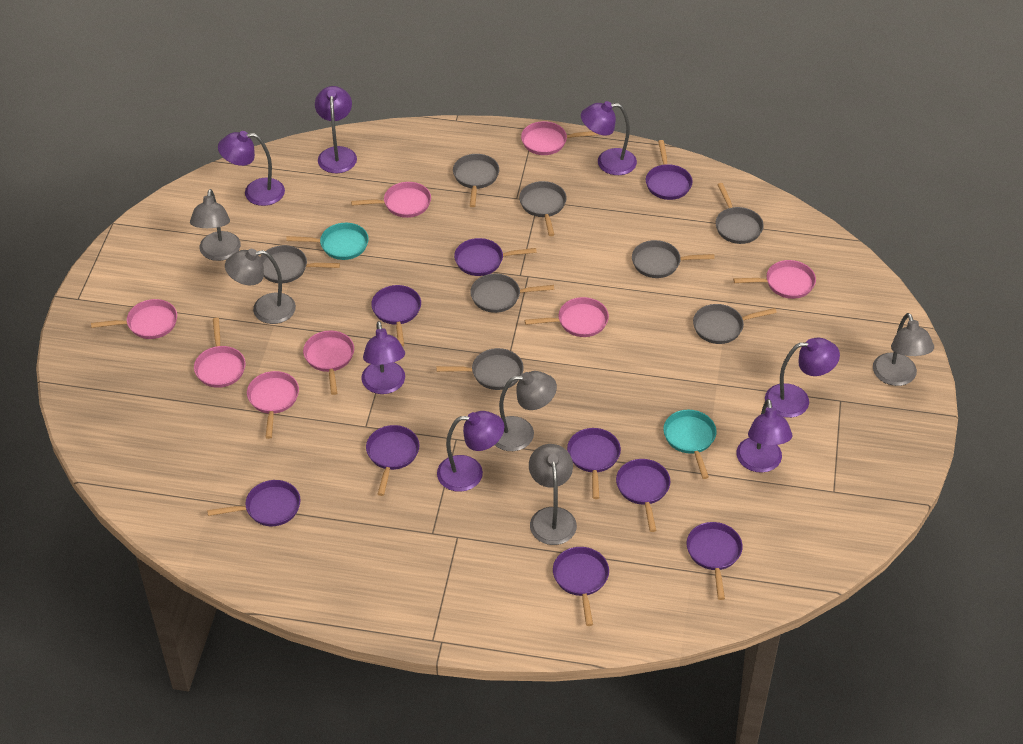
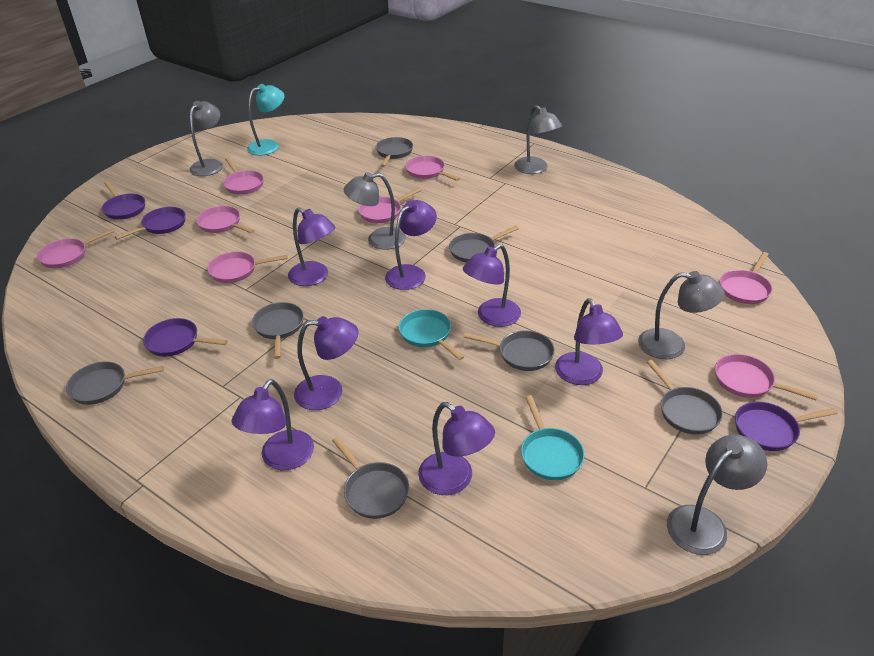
grey pan: [260,245,340,283] [436,348,524,390] [453,154,499,207] [470,274,554,313] [519,181,567,236] [632,240,715,278] [693,304,777,344] [716,183,764,244] = 8 -> [66,361,164,405] [252,302,304,359] [332,437,409,519] [376,137,413,167] [449,226,519,263] [464,330,555,371] [647,360,723,434] = 7
purple pan: [207,480,301,526] [366,425,420,496] [371,285,421,346] [454,238,537,276] [553,547,609,626] [567,428,621,499] [616,459,670,532] [646,140,693,200] [687,522,743,600] = 9 -> [102,181,145,220] [115,207,186,240] [143,318,228,357] [735,402,838,451] = 4
turquoise lamp: none = 0 -> [247,84,285,155] = 1

